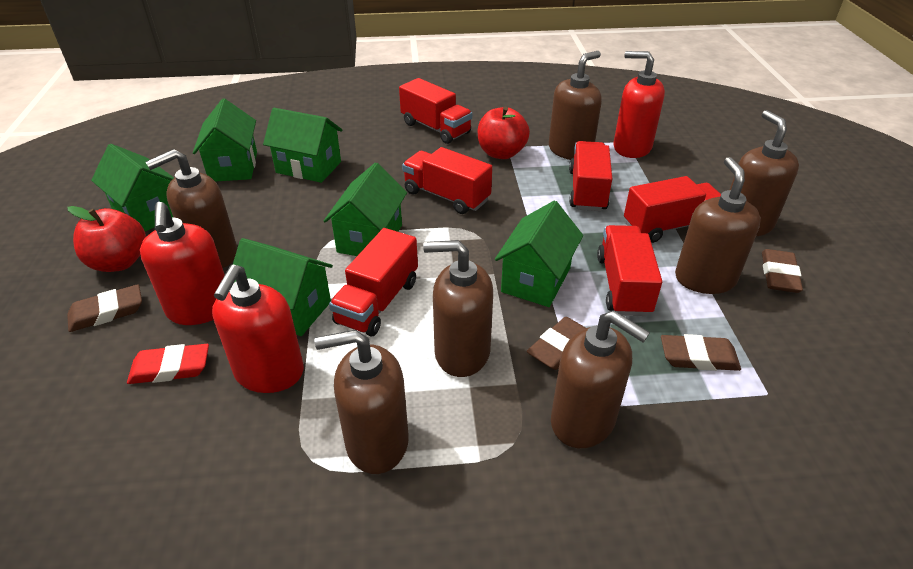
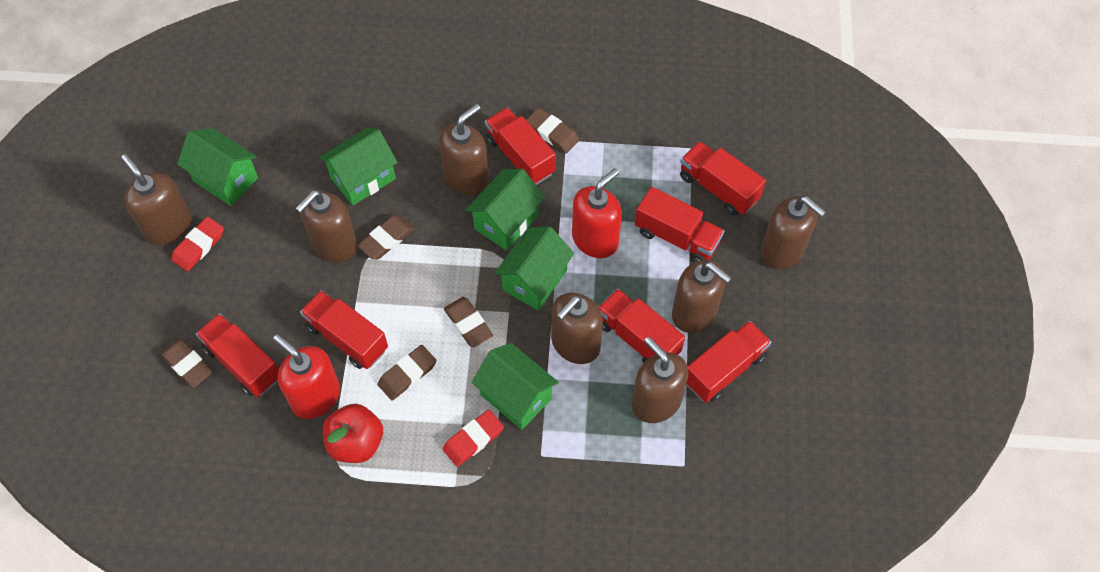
brown eraser: [67,284,142,332] [527,317,586,370] [661,334,741,371] [762,249,803,293] = 4 -> [161,338,213,388] [357,215,414,260] [377,345,437,401] [444,297,493,348] [526,108,580,153] = 5
green house: [91,144,174,232] [193,98,257,182] [233,238,333,336] [263,108,342,183] [324,163,407,256] [495,201,583,307] = 6 -> [177,128,258,206] [319,127,398,205] [466,169,545,251] [471,343,559,430] [495,227,574,310] = 5
red apple: [67,206,146,272] [478,107,530,159] = 2 -> [323,404,383,463] = 1
red eraser: [127,344,209,384] = 1 -> [171,217,224,271] [442,410,504,467] = 2
red soap dispenser: [140,202,225,325] [212,265,304,393] [614,51,665,158] = 3 -> [273,334,340,419] [572,168,622,258] = 2
red truck: [329,228,418,336] [399,78,472,144] [402,147,492,214] [569,141,612,211] [597,225,662,316] [624,176,721,243] = 6 -> [196,313,279,397] [300,291,388,369] [485,107,556,185] [598,289,685,363] [635,187,724,262] [680,141,766,215] [687,321,772,403] = 7

